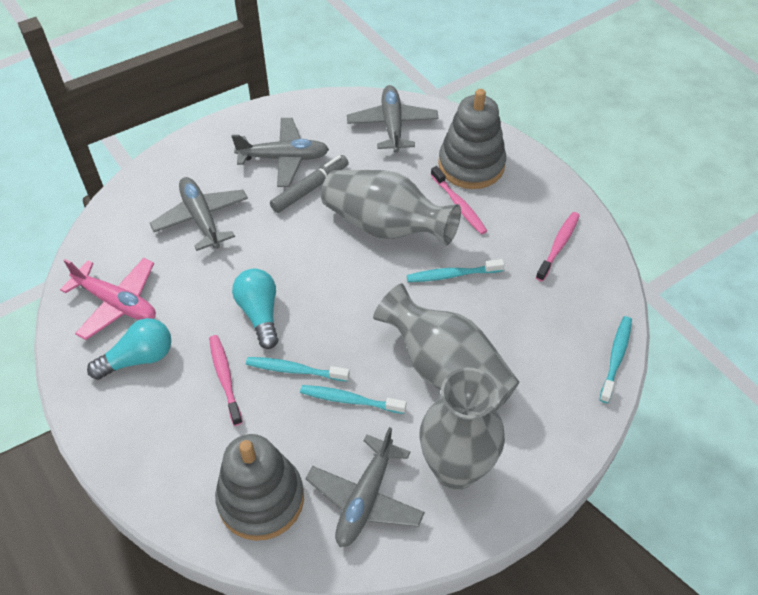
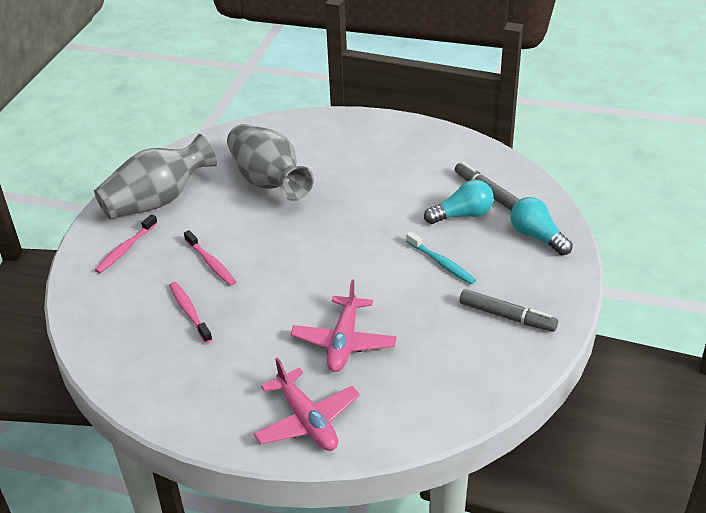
grey marker: [270,155,349,213] = 1 -> [455,162,520,210] [459,289,558,332] = 2
grey plane: [150,177,248,251] [232,118,329,187] [306,427,425,547] [347,85,439,153] = 4 -> none = 0
grey stacking toy: [215,434,304,541] [438,89,506,189] = 2 -> none = 0
grey vase: [321,170,461,246] [373,283,519,411] [419,367,505,490] = 3 -> [94,134,217,220] [227,124,314,201] = 2
pink plane: [60,258,156,340] = 1 -> [254,358,360,451] [291,279,397,372] = 2
turquoise toothbrush: [246,357,350,382] [300,385,406,414] [407,259,504,282] [599,316,632,403] = 4 -> [406,232,476,284] = 1

